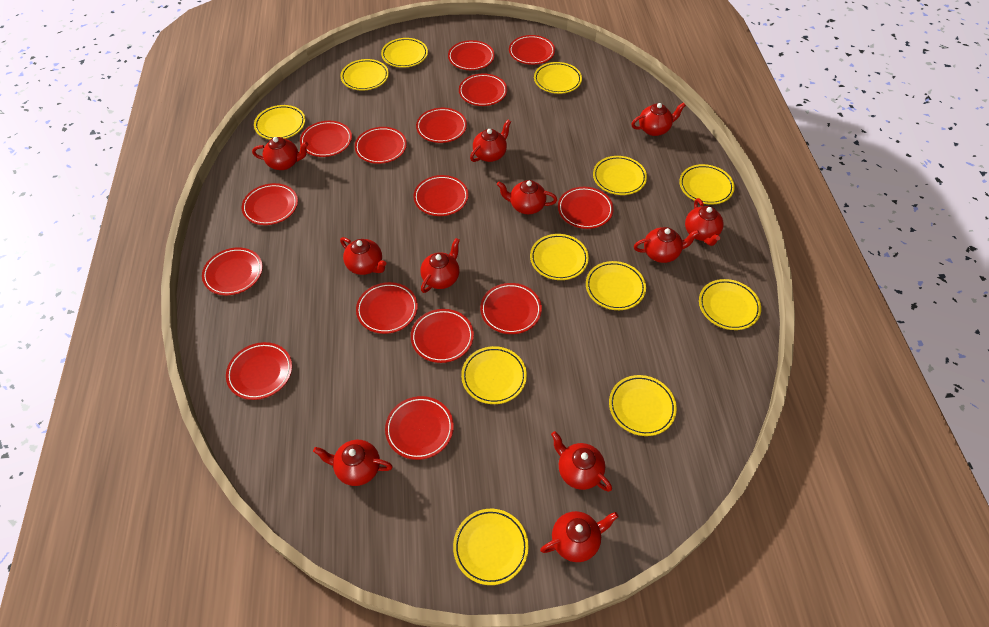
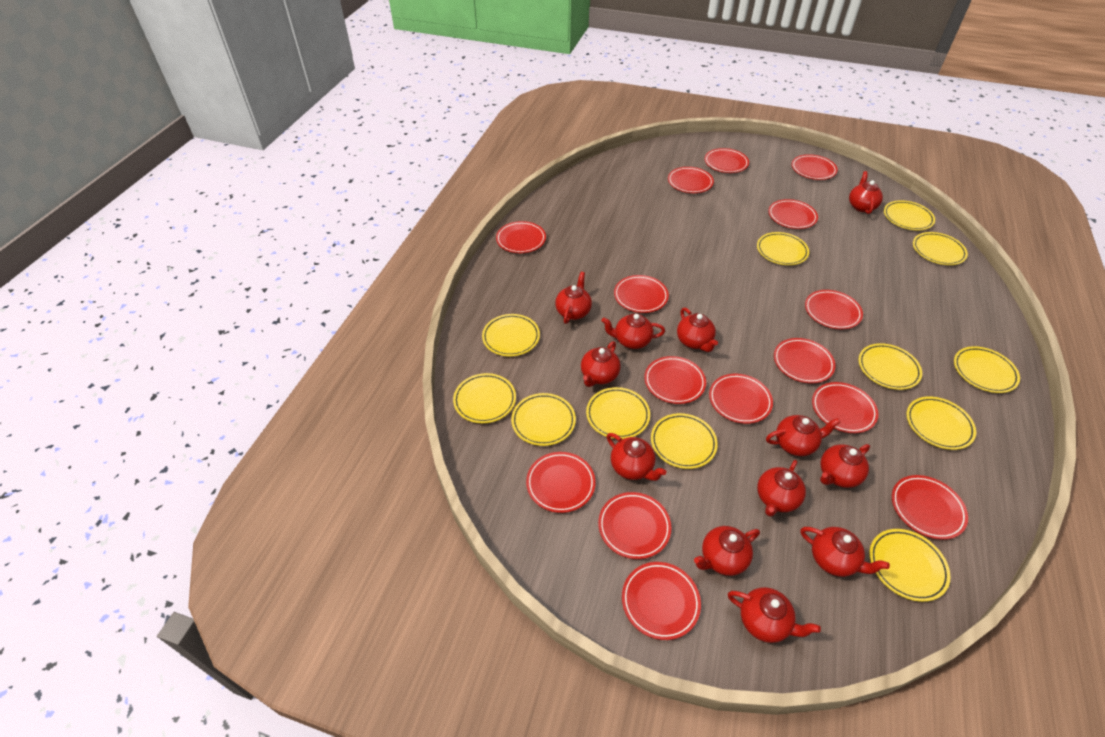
red teapot: [252,137,308,170] [313,440,393,486] [340,237,387,275] [420,238,460,293] [470,120,511,162] [497,180,557,214] [540,511,619,562] [551,431,612,492] [631,102,686,136] [634,227,700,263] [685,198,724,246] = 11 -> [555,272,592,324] [581,341,621,387] [602,313,665,349] [607,433,666,481] [677,308,718,352] [694,526,760,576] [728,587,821,643] [757,460,806,517] [766,415,841,456] [800,527,890,577] [820,444,870,488] [849,171,883,214] = 12

